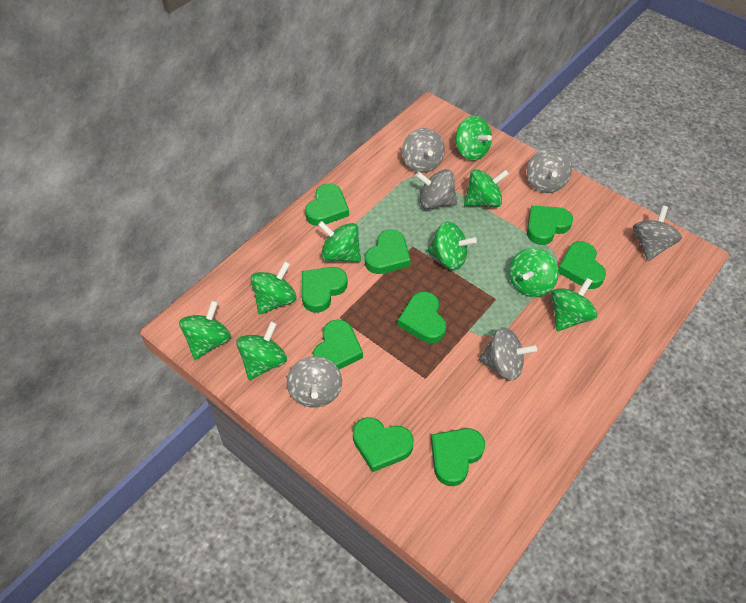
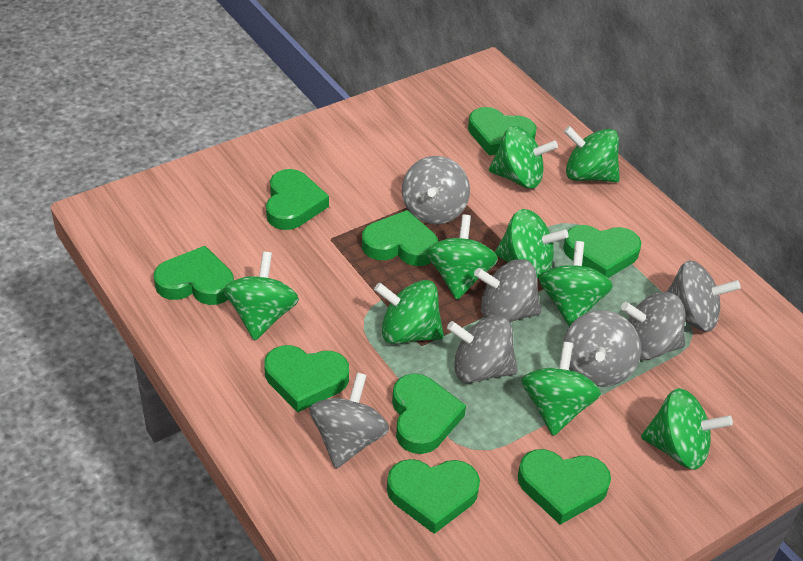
grey spinning top: [287,356,342,408] [402,128,445,173] [415,169,457,209] [479,327,537,381] [527,148,572,193] [633,205,682,261] = 6 -> [309,372,389,469] [402,156,470,225] [447,315,518,383] [474,259,541,323] [563,310,641,387] [621,292,685,360] [667,261,741,332] = 7

